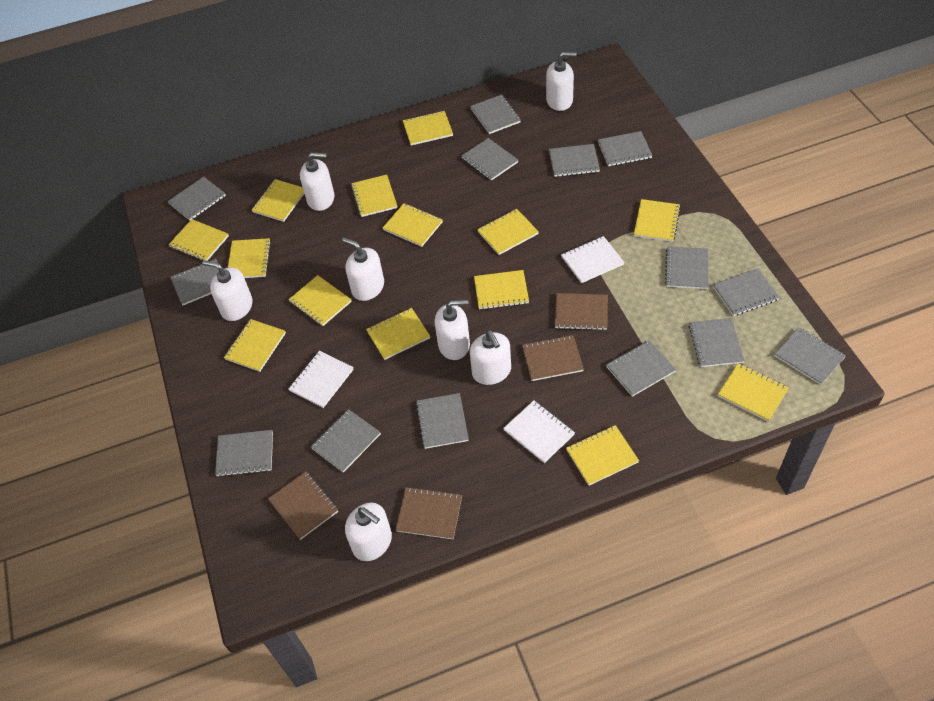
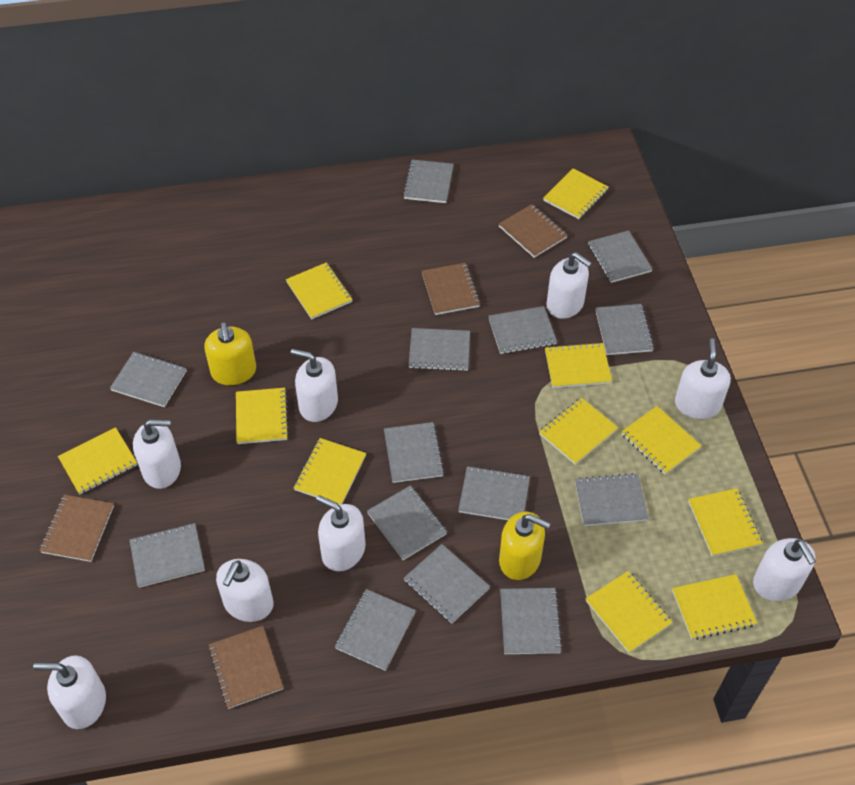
white notebook: [289,351,354,408] [503,400,575,463] [561,236,625,283] = 3 -> none = 0
white soap dispenser: [202,260,253,321] [300,152,334,211] [342,238,384,301] [345,503,392,561] [435,300,470,360] [470,330,511,385] [546,52,577,111] = 7 -> [33,655,106,729] [133,420,181,489] [216,559,274,622] [291,349,338,422] [316,495,366,571] [547,252,592,319] [675,338,731,419] [753,538,816,601] = 8
yellow notebook: [168,219,229,261] [224,319,286,372] [228,238,271,278] [252,179,304,222] [288,275,352,326] [351,175,397,217] [366,308,430,360] [383,203,443,247] [403,111,453,146] [474,270,529,310] [477,209,539,255] [566,425,639,486] [634,199,681,242] [718,363,789,422] = 14 -> [58,427,138,494] [236,388,289,444] [286,262,353,319] [294,438,366,505] [539,398,618,465] [543,169,608,219] [545,342,612,388] [586,571,673,653] [621,406,701,474] [672,574,757,640] [688,488,763,557] = 11
yellow soap dispenser: none = 0 -> [204,322,256,385] [499,512,551,580] = 2

